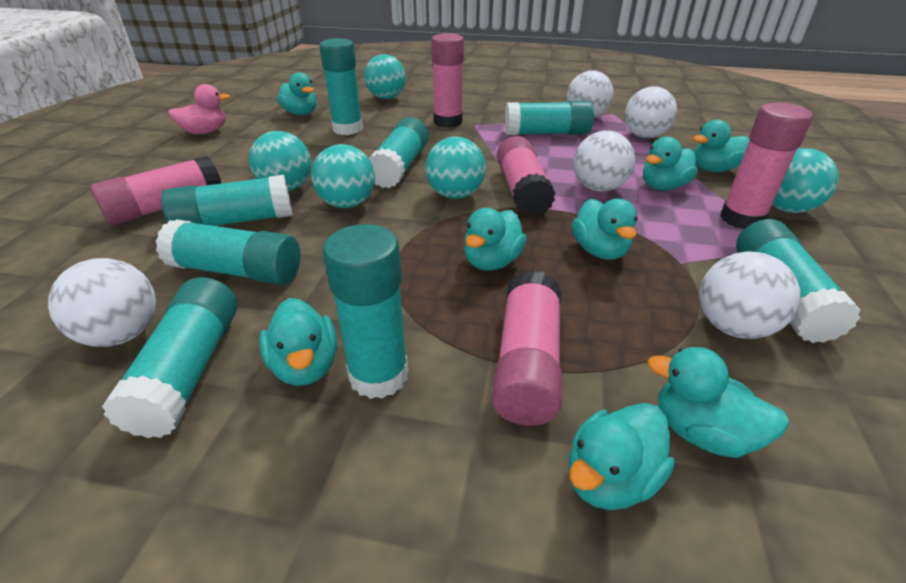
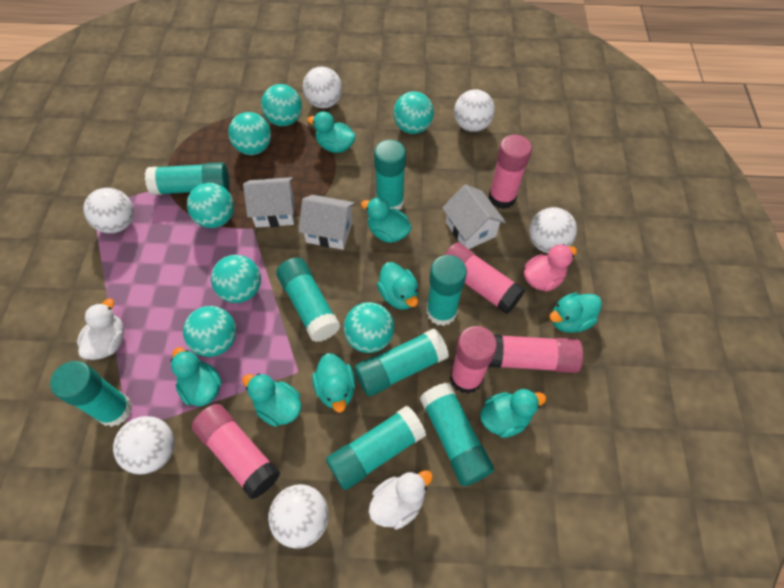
turquoise ball: [249,131,311,191] [311,144,375,208] [364,54,406,99] [425,137,486,199] [772,148,839,213] = 5 -> [183,306,236,357] [187,183,234,228] [211,255,261,303] [228,112,271,155] [261,84,302,126] [344,302,394,353] [393,91,434,134] = 7
white ball: [48,258,156,347] [567,71,613,118] [574,131,635,192] [625,86,677,138] [700,251,801,339] = 5 -> [83,188,134,233] [113,416,175,475] [268,484,329,549] [303,67,342,108] [454,89,495,132] [529,207,577,253] = 6
white duck: none = 0 -> [77,299,124,360] [369,470,433,530] = 2
white house: none = 0 -> [243,177,294,228] [299,195,355,250] [442,184,506,249] = 3

